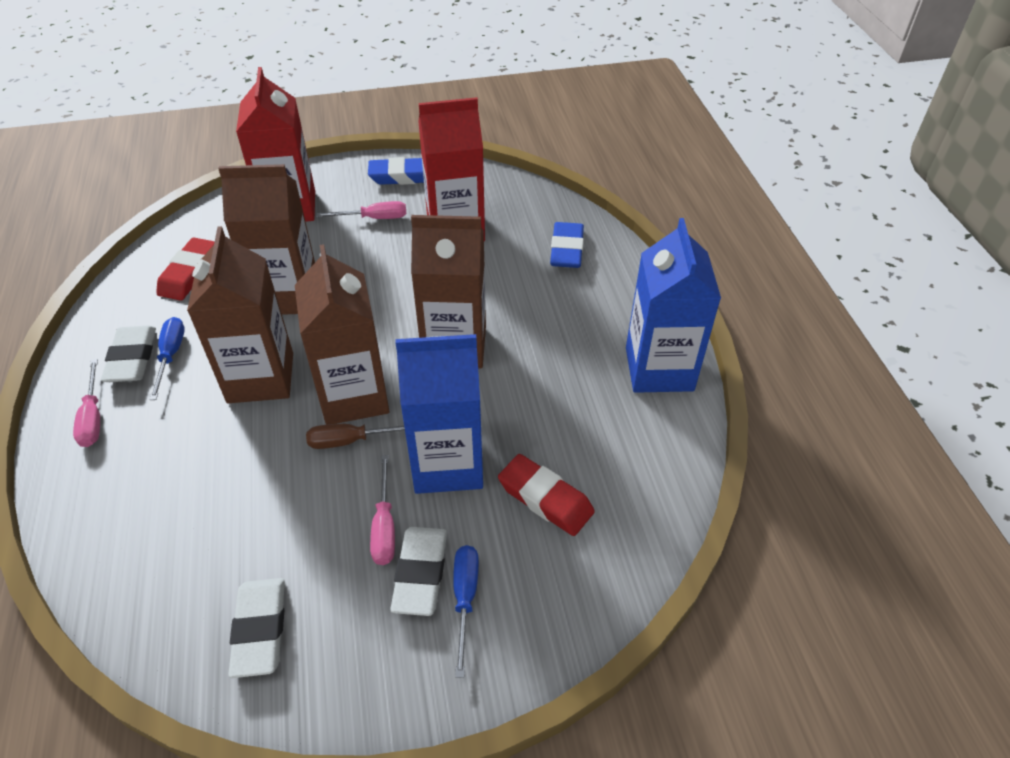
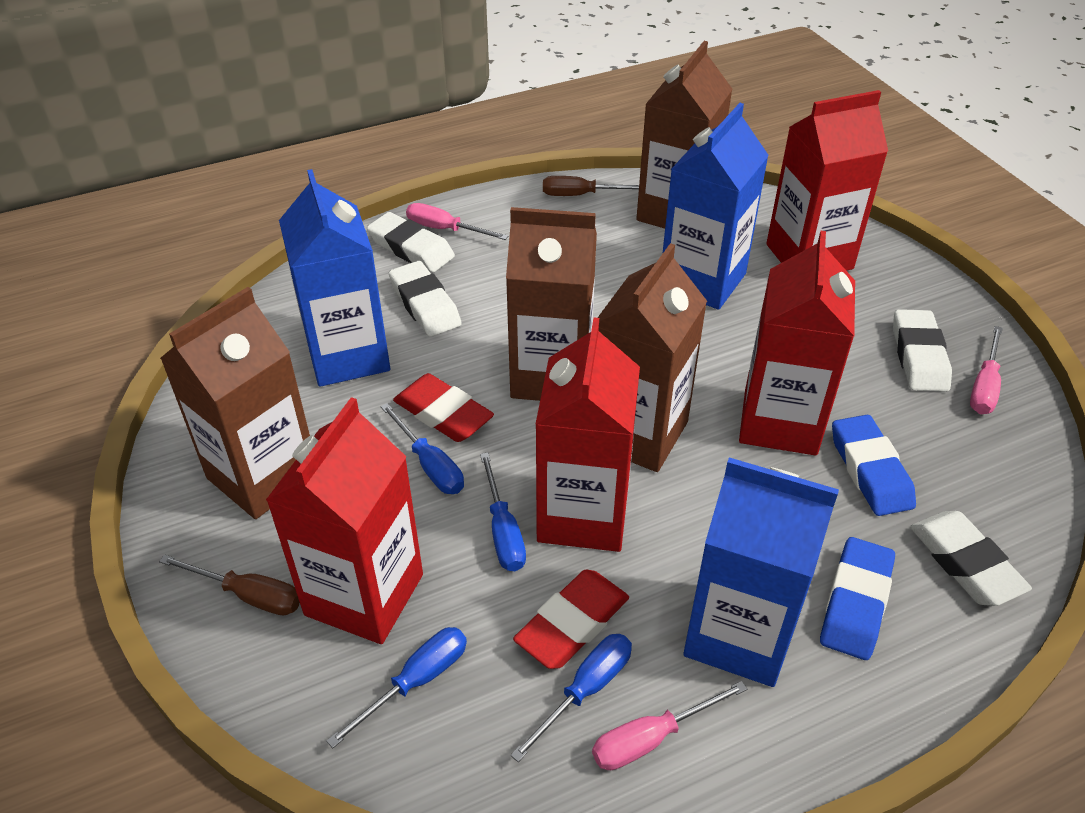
blue carton: [395,334,483,494] [626,218,721,393] = 2 -> [279,169,390,387] [662,103,769,310] [684,457,839,687] = 3
blue screwdriver: [149,317,185,400] [453,545,479,678] = 2 -> [326,627,467,748] [380,403,464,494] [480,453,526,571] [511,634,632,762] = 4
brown screwdriver: [306,424,405,449] = 1 -> [159,555,300,615] [543,176,639,196] = 2
red carton: [236,67,315,222] [418,97,485,241] = 2 -> [266,397,423,644] [536,318,640,552] [739,231,855,456] [766,90,888,271] = 4
white eraser: [101,326,156,382] [228,578,285,678] [390,527,447,616] = 3 -> [367,212,455,272] [389,261,462,337] [893,309,952,392] [910,511,1032,606] = 4

